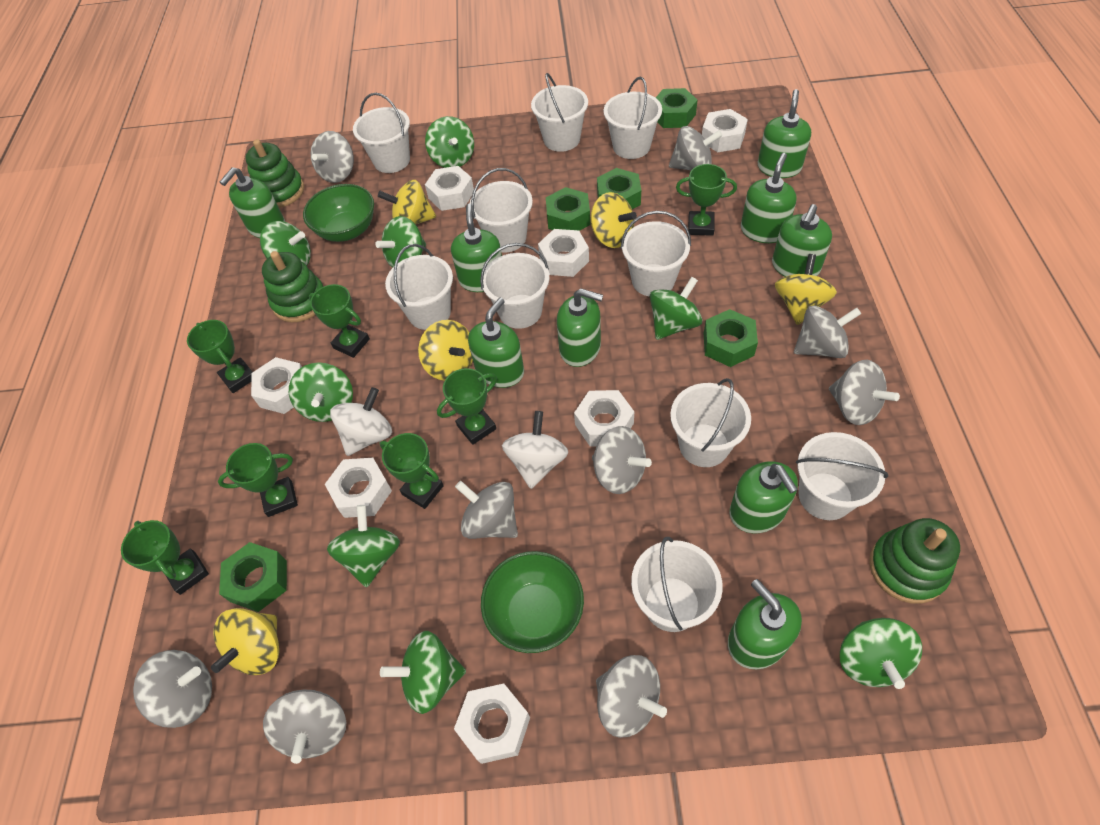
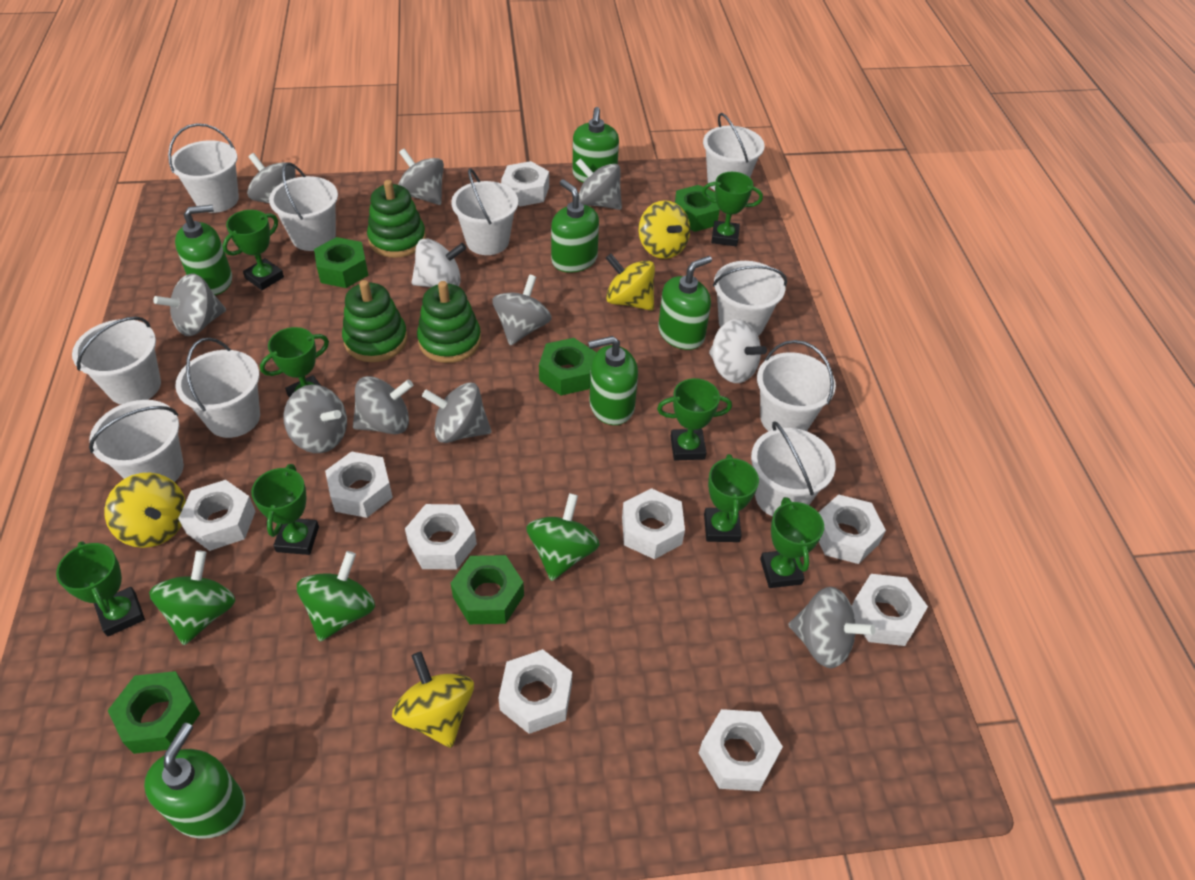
green bowl: [303,184,374,242] [481,551,584,653] = 2 -> none = 0
green soap dispenser: [220,167,285,238] [451,204,502,292] [468,298,524,388] [557,289,603,367] [728,579,802,669] [729,461,798,533] [741,153,797,243] [758,89,811,178] [772,204,832,277] = 9 -> [144,723,246,839] [175,205,232,295] [551,179,599,273] [572,107,619,183] [588,336,638,425] [658,256,712,350] = 6
green spinning top: [260,221,311,266] [289,362,353,422] [327,505,400,588] [375,216,426,268] [380,631,466,714] [425,116,474,168] [650,277,702,340] [840,618,922,689] = 8 -> [149,551,236,645] [297,551,375,642] [526,493,600,581] = 3
green trophy: [121,520,209,595] [187,320,253,393] [218,443,298,517] [309,284,370,358] [380,433,444,509] [437,368,497,445] [676,164,737,236] = 7 -> [56,541,145,637] [223,210,284,290] [251,464,319,555] [260,327,329,398] [657,378,732,461] [702,172,763,246] [704,454,759,542] [760,497,824,588] = 8
white nut: [251,357,302,414] [325,458,392,518] [425,166,474,211] [454,683,530,764] [538,229,589,277] [574,390,634,447] [702,109,748,152] = 7 -> [178,480,256,551] [325,451,393,518] [405,504,477,570] [498,649,572,734] [501,161,549,207] [622,488,685,559] [699,709,783,791] [818,494,886,564] [852,574,928,646] = 9
yellow spinning top: [211,608,279,675] [378,180,436,224] [418,320,473,380] [591,192,637,248] [775,254,837,325] = 5 -> [104,473,186,548] [392,651,474,748] [606,254,655,311] [638,200,690,259] = 4

